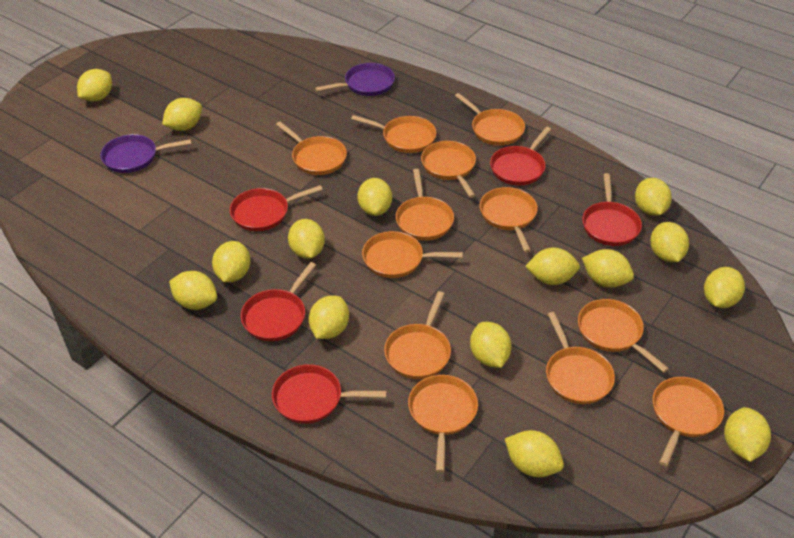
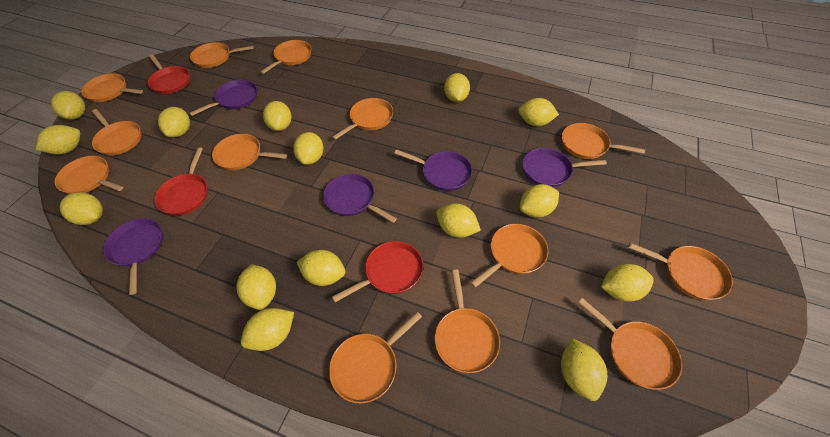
orange pan: [276,122,347,175] [351,115,436,153] [362,231,463,278] [384,291,451,379] [396,169,454,240] [408,375,478,473] [421,141,476,198] [455,93,525,146] [480,187,538,253] [546,312,615,404] [578,299,669,373] [652,377,724,467] = 12 -> [55,156,123,194] [81,73,143,102] [92,109,142,156] [190,42,254,68] [212,134,287,170] [260,40,312,74] [329,312,422,403] [332,98,393,140] [435,270,500,373] [470,224,548,288] [562,123,645,159] [578,298,682,390] [628,243,733,300] = 13
purple pan: [100,134,192,173] [315,63,395,96] = 2 -> [103,218,163,295] [189,80,257,116] [323,174,397,223] [394,150,472,191] [522,148,607,187] = 5
red pan: [230,185,323,231] [241,262,316,341] [272,364,387,424] [490,127,551,185] [582,173,642,246] = 5 -> [148,54,190,94] [154,147,208,215] [332,241,423,302] = 3

